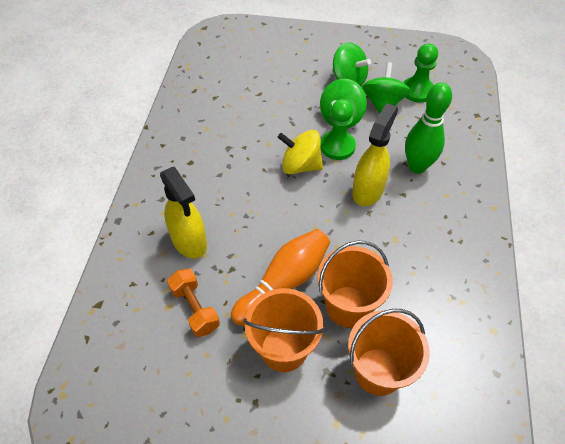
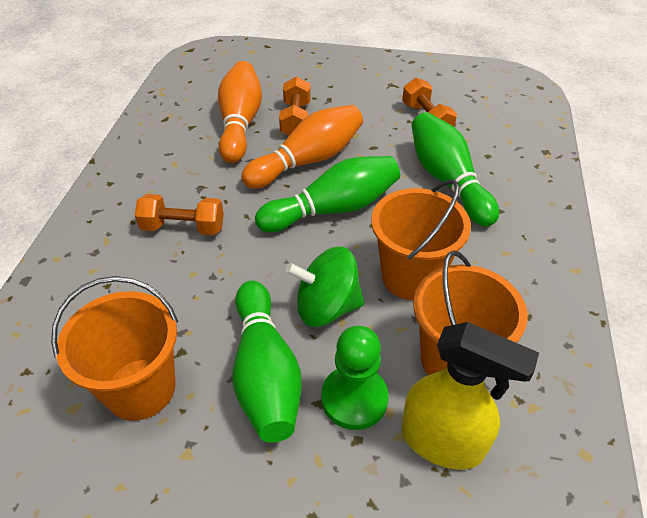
green bowling pin: [405,82,452,174] = 1 -> [232,280,302,443] [255,156,400,232] [412,112,499,227] = 3
green pawn: [321,99,356,160] [403,43,438,103] = 2 -> [321,326,389,430] = 1
green spinning top: [320,79,367,128] [332,42,371,86] [362,62,410,114] = 3 -> [285,246,364,327] = 1
orange bowling pin: [231,229,330,326] = 1 -> [218,61,262,163] [241,105,363,189] = 2
orange dumbbell: [167,269,220,337] = 1 -> [135,194,224,235] [279,76,311,136] [402,78,457,127] = 3
yellow spinning top: [278,130,323,175] = 1 -> none = 0
yellow spray bottle: [160,167,207,259] [352,103,398,206] = 2 -> [401,322,539,470] = 1

